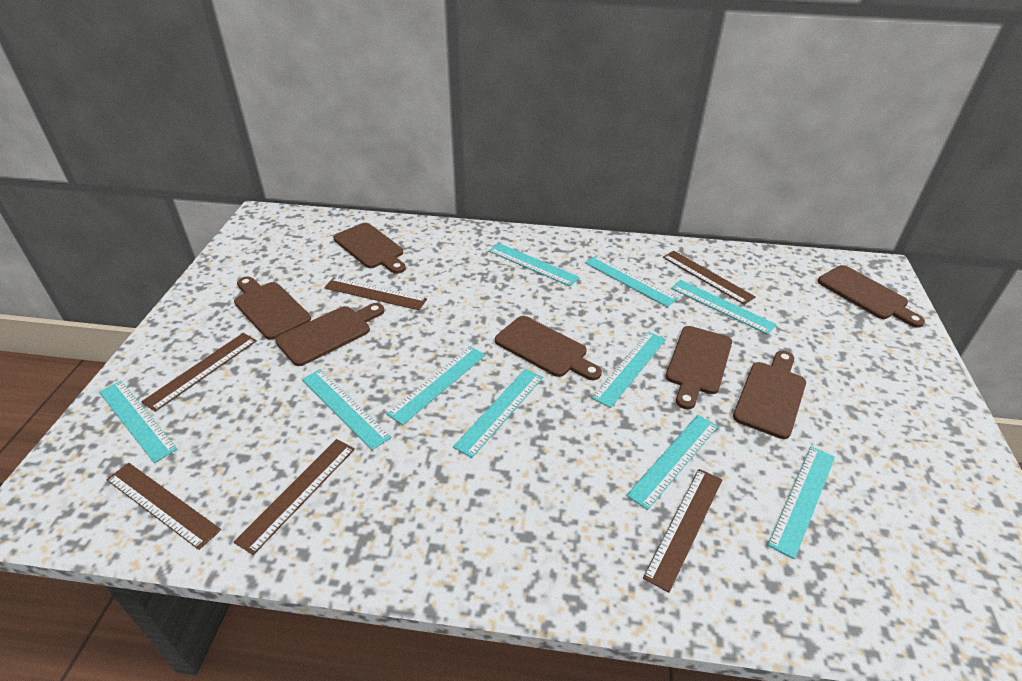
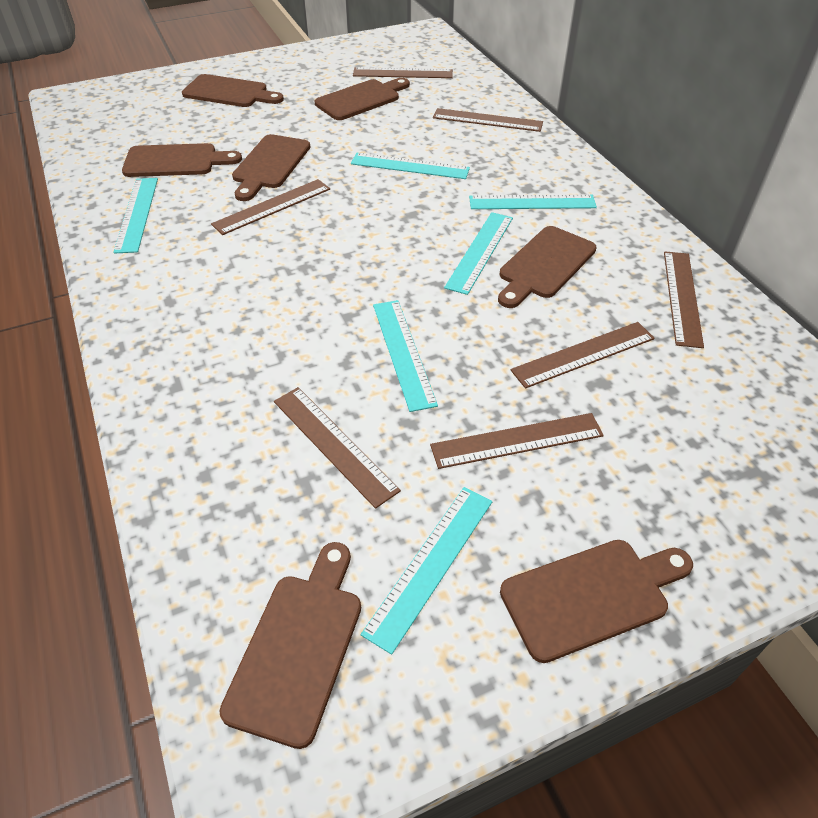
brown ruler: [106,463,221,550] [141,333,257,412] [234,439,355,555] [324,277,427,310] [643,469,722,593] [663,251,756,305] = 6 -> [211,179,330,235] [274,387,401,509] [353,67,453,78] [430,413,604,469] [433,108,543,132] [511,322,655,389] [664,251,704,348] = 7
turquoise ruler: [99,381,177,463] [302,369,391,450] [387,346,485,425] [453,369,543,458] [489,243,580,286] [585,256,678,307] [591,332,666,408] [626,415,718,510] [671,280,777,335] [768,446,835,559] = 10 -> [113,178,158,254] [351,153,470,179] [361,487,492,655] [373,300,438,412] [444,212,513,295] [469,194,597,209] = 6

